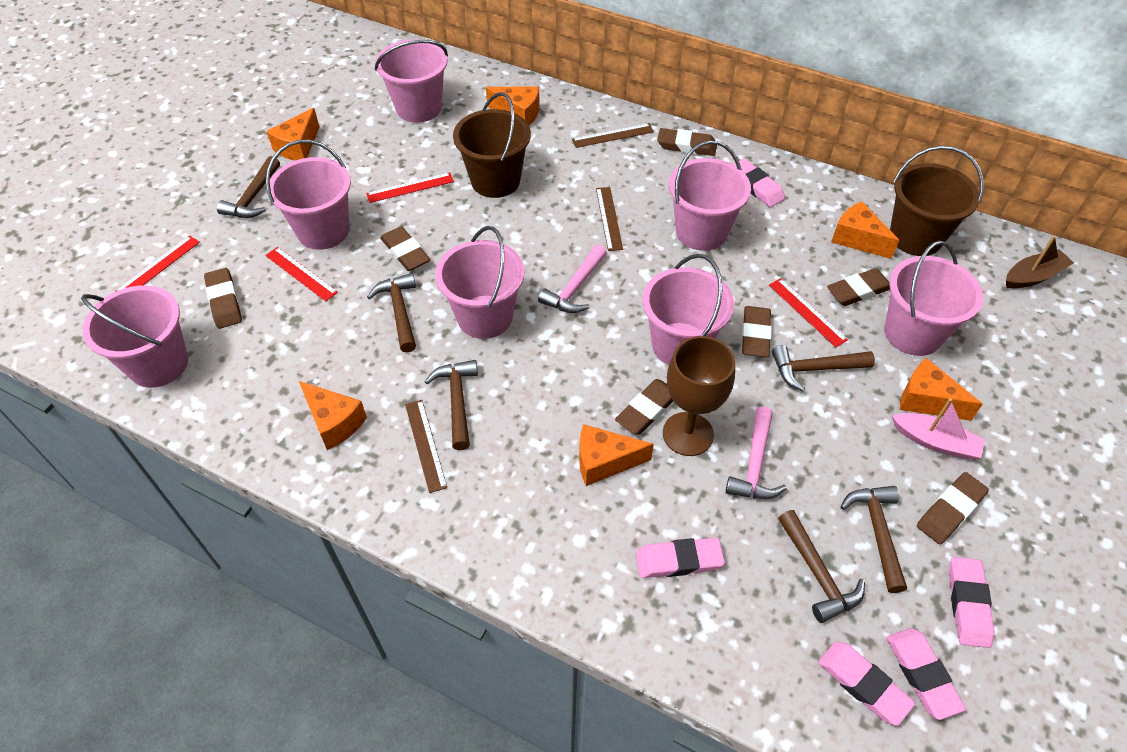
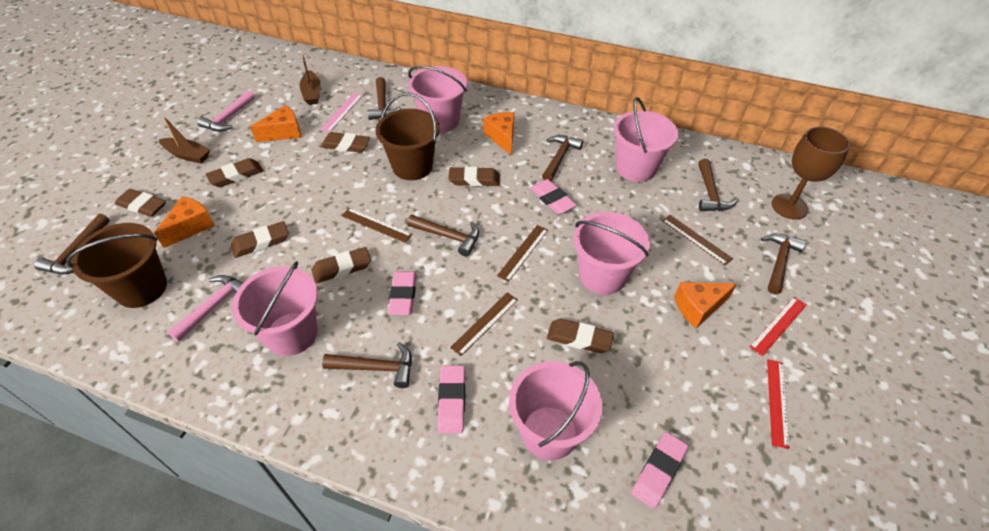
brown boat: [1006,235,1074,288] = 1 -> [159,117,210,164] [300,54,321,105] = 2
brown hammer: [217,156,280,218] [367,273,416,352] [425,360,478,450] [772,345,875,391] [778,510,865,623] [840,486,907,593] = 6 -> [34,213,110,274] [322,342,412,388] [368,77,401,120] [407,215,479,256] [542,135,583,181] [698,159,737,211] [761,234,807,294] = 7
brown ruler: [405,400,447,493] [572,123,654,148] [596,187,623,251] = 3 -> [342,208,412,243] [450,292,518,356] [497,225,548,282] [662,215,733,266] = 4
orange cheese: [267,108,319,161] [299,381,367,450] [486,86,540,126] [579,424,654,486] [831,202,899,259] [900,358,983,421] = 6 -> [154,196,215,248] [250,105,301,142] [484,112,514,155] [674,282,737,328] = 4
pink boat: [891,398,985,459] = 1 -> none = 0
pink bucket: [81,285,188,388] [266,140,351,250] [375,40,448,123] [435,226,524,339] [643,254,734,365] [669,140,751,251] [885,241,983,356] = 7 -> [232,261,318,356] [408,66,467,133] [509,361,602,460] [574,212,650,295] [614,97,678,182] = 5
pink eraser: [636,538,725,578] [733,159,785,207] [818,642,915,726] [886,628,966,720] [949,557,995,648] = 5 -> [388,271,417,315] [438,365,465,433] [530,179,577,214] [631,432,688,509] = 4
pink ruler: none = 0 -> [320,93,363,132] = 1
red ruler: [115,236,200,292] [265,247,338,301] [366,172,454,203] [769,278,848,347] = 4 -> [750,297,807,356] [767,359,790,449] = 2

